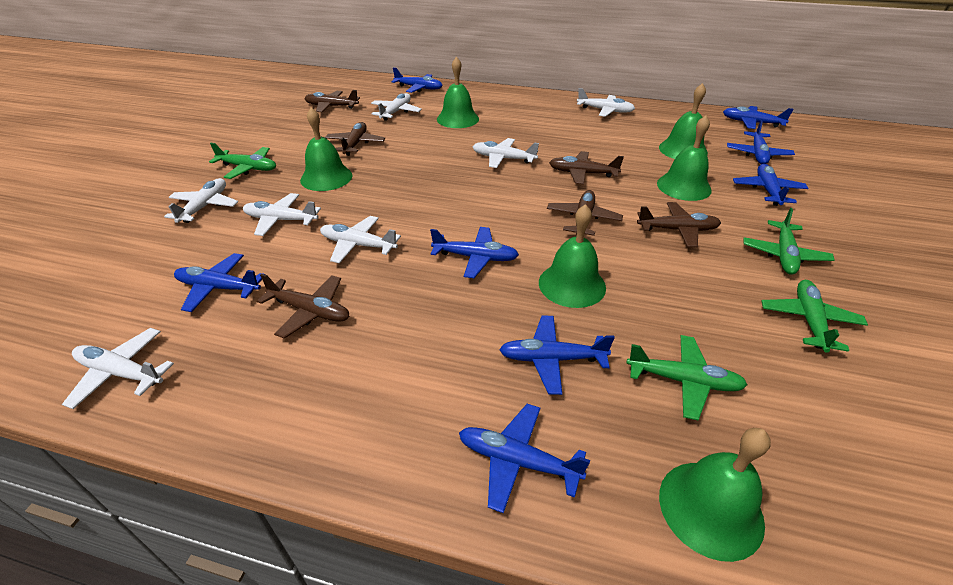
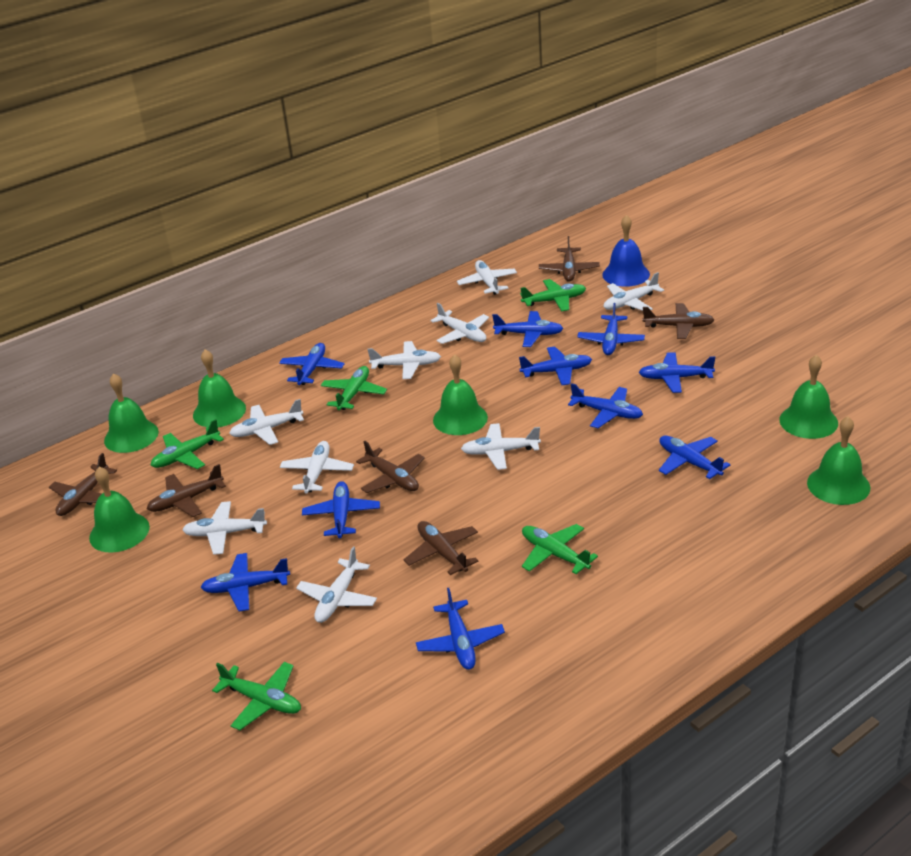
blue bell: none = 0 -> [602,215,650,287] = 1
blue plane: [174,253,265,312] [391,67,443,93] [430,227,519,278] [459,404,590,513] [499,316,615,395] [723,106,794,129] [727,120,795,164] [733,164,808,206] = 8 -> [201,553,290,612] [279,343,345,385] [302,481,380,538] [416,588,505,670] [492,311,563,347] [519,347,592,385] [568,383,643,428] [577,303,645,355] [638,352,715,393] [659,436,730,479] = 10
green plane: [209,143,276,179] [626,335,747,420] [743,208,835,274] [762,280,868,353] = 4 -> [151,419,224,469] [212,662,301,730] [321,366,387,410] [520,279,586,311] [522,524,598,574] = 5
white plane: [62,328,174,409] [164,178,238,223] [243,193,321,236] [320,216,401,263] [371,93,422,121] [473,138,539,168] [577,88,635,117] = 7 -> [182,501,267,555] [229,399,304,445] [280,441,354,494] [296,547,377,623] [367,341,441,379] [431,303,489,344] [457,260,517,295] [461,423,541,470] [604,272,664,311] = 9

